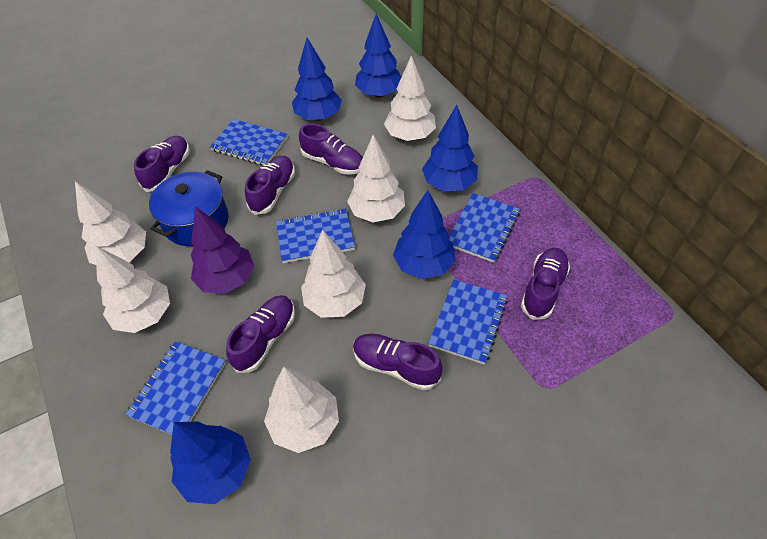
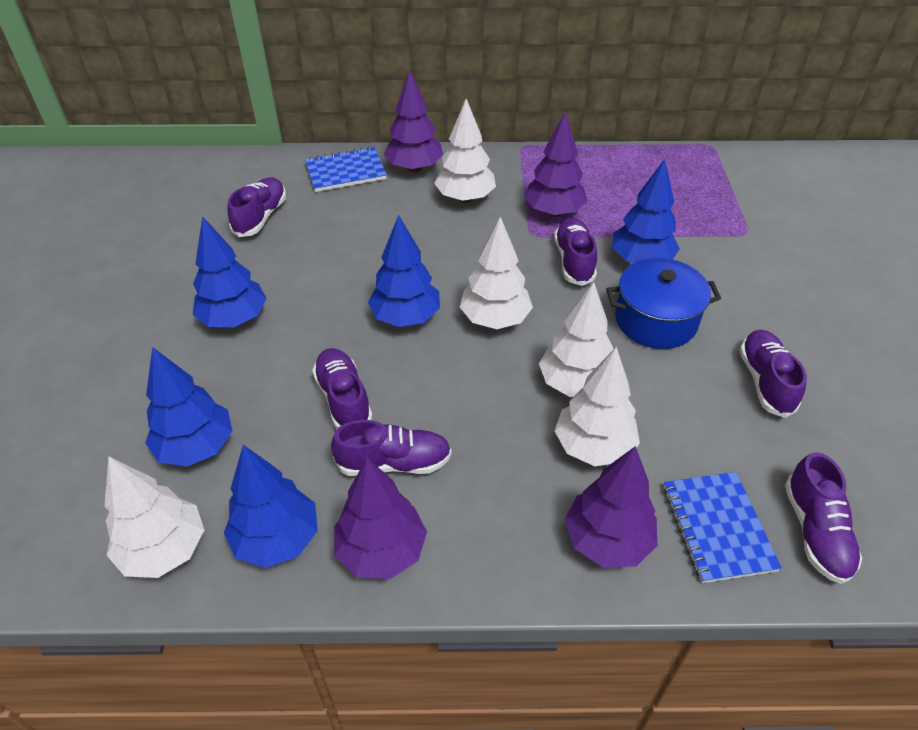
blue notebook: [125,341,226,435] [210,119,288,166] [276,208,355,263] [428,279,508,365] [449,193,520,263] = 5 -> [305,147,387,192] [664,472,782,583] = 2
purple tree: [191,206,254,294] = 1 -> [334,458,427,579] [384,70,443,172] [524,111,587,217] [565,446,657,567] = 4
white tree: [75,181,146,265] [95,245,170,333] [264,367,339,453] [301,230,366,318] [347,135,405,222] [384,56,436,141] = 6 -> [105,457,204,578] [434,99,496,203] [460,217,533,329] [539,282,614,397] [555,347,640,466] = 5

